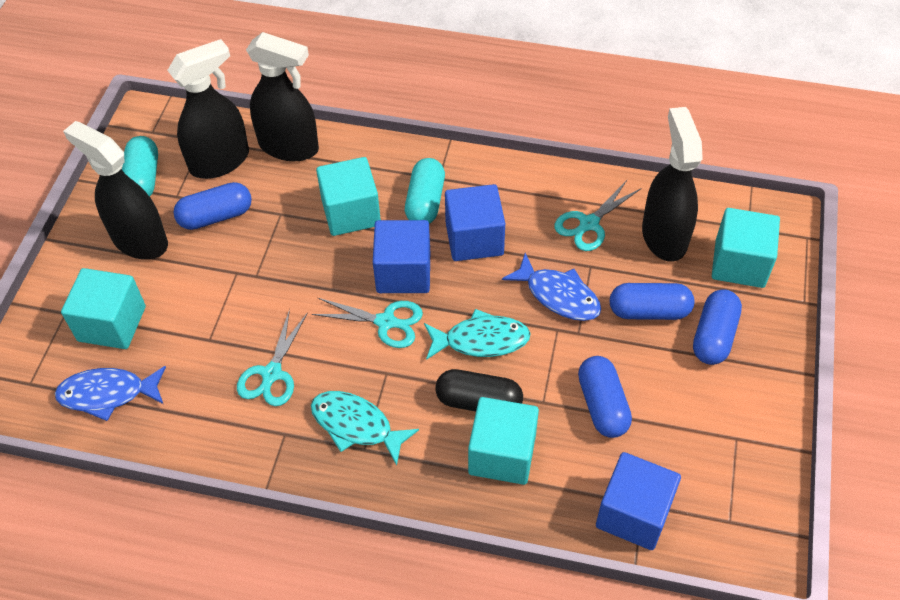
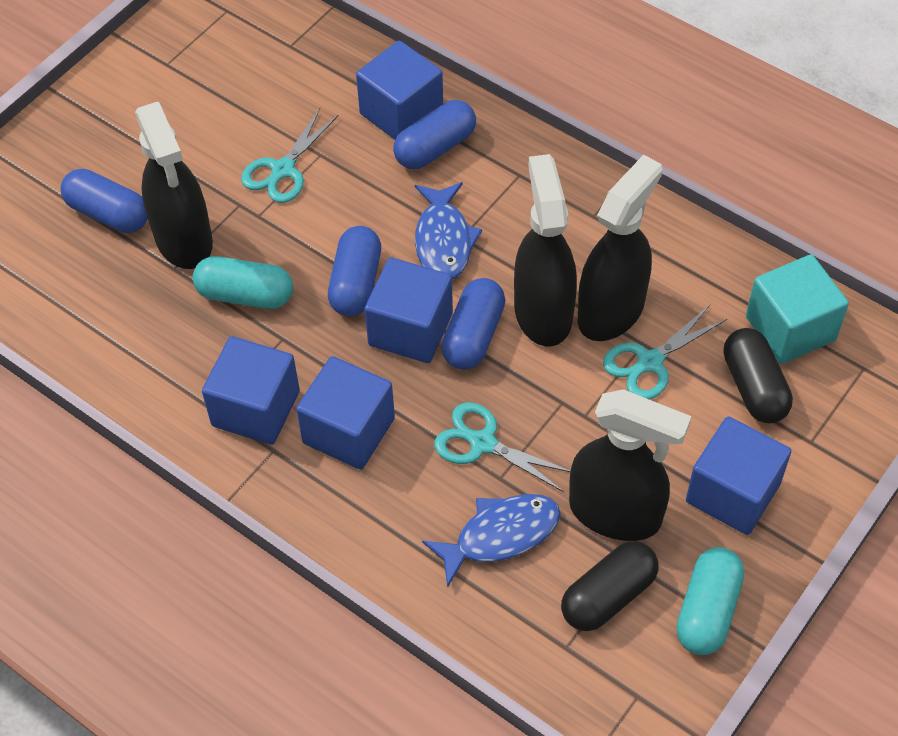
black capsule: [435,369,523,411] = 1 -> [561,541,658,631] [724,328,793,423] = 2
blue cube: [373,220,430,293] [445,184,505,261] [596,452,681,550] = 3 -> [202,336,300,445] [296,356,395,470] [356,41,443,140] [364,257,453,363] [686,416,791,535] = 5
turquoise cube: [61,268,146,349] [316,157,381,236] [468,397,539,485] [712,208,780,288] = 4 -> [746,255,849,364] = 1
turquoise fish: [311,391,419,465] [424,309,531,360] = 2 -> none = 0

